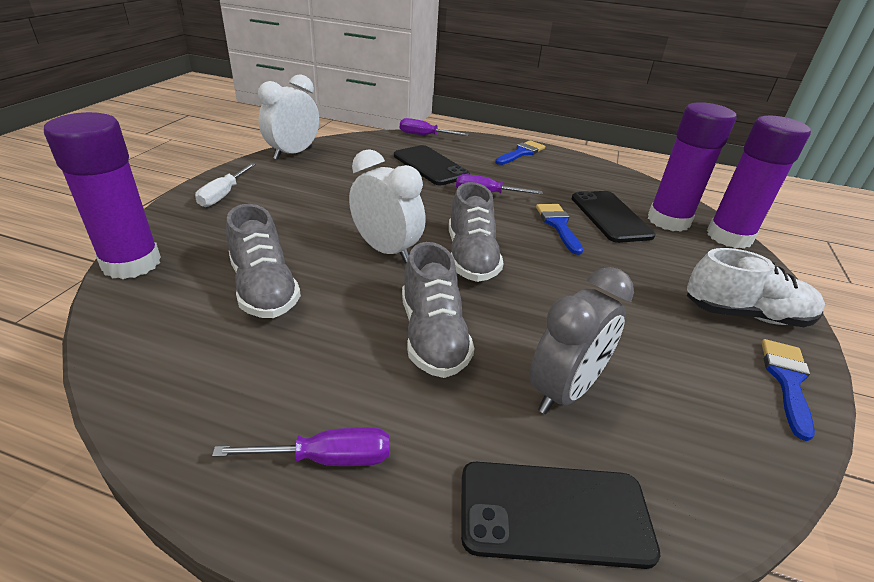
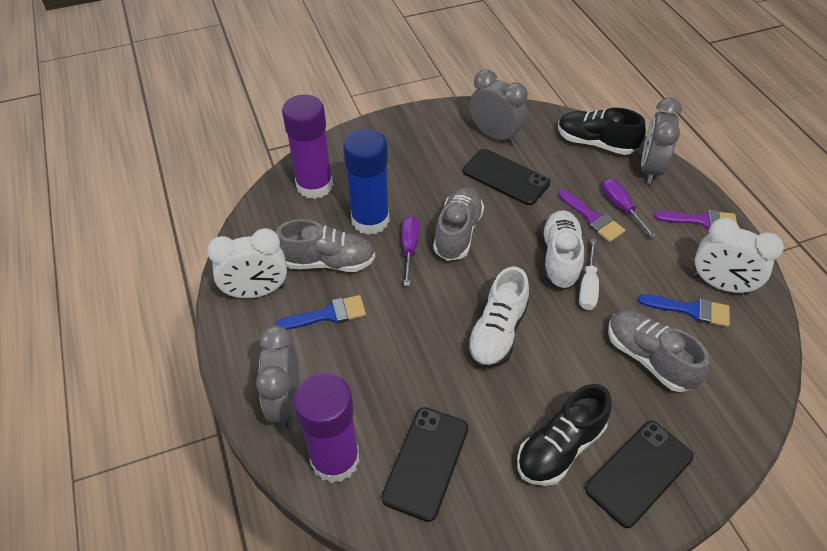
black shoe: none = 0 -> [517,384,612,486] [558,108,646,155] = 2
blue brush: [495,140,545,165] [536,204,583,255] [761,339,815,441] = 3 -> [275,295,366,330] [638,295,730,327] = 2
blue glue stick: none = 0 -> [343,129,390,235] = 1
grey clock: [530,267,634,414] = 1 -> [256,325,299,429] [469,69,528,145] [641,98,682,184] = 3
purple brush: none = 0 -> [558,189,625,242] [654,210,737,229] = 2
purple glue stick: [44,112,161,279] [648,102,736,232] [707,116,811,249] = 3 -> [282,95,333,199] [293,372,360,483] = 2
purple screwdriver: [212,427,389,466] [400,118,469,136] [456,174,543,194] = 3 -> [402,216,419,286] [602,178,656,238] = 2
white shoe: [687,248,825,327] = 1 -> [466,267,529,369] [541,210,584,290] = 2

